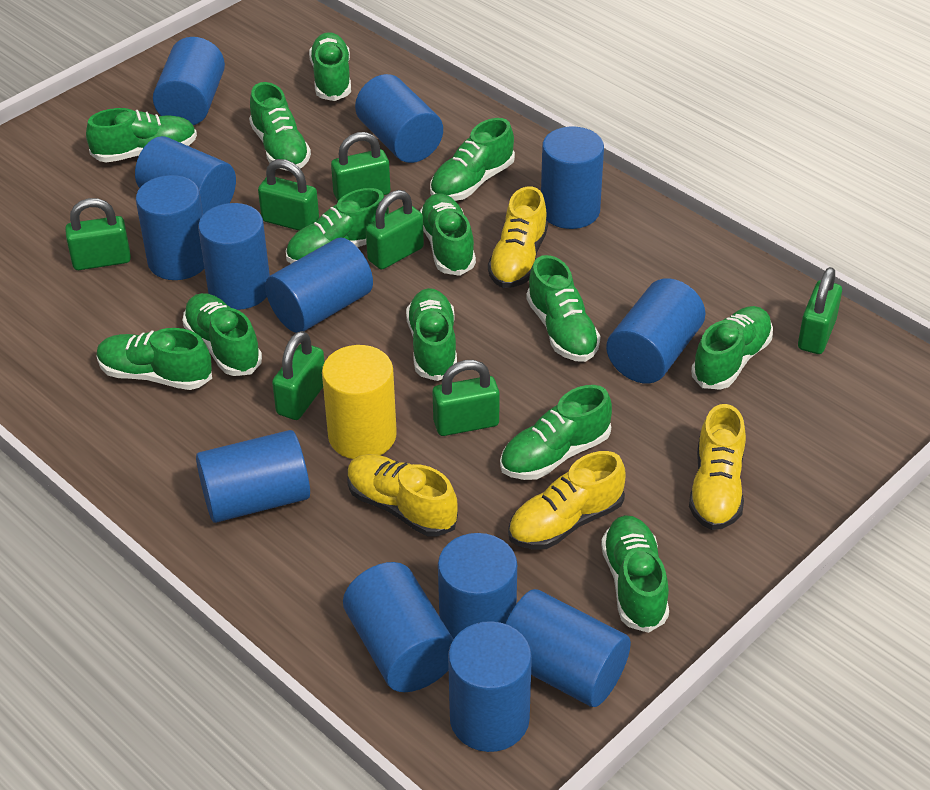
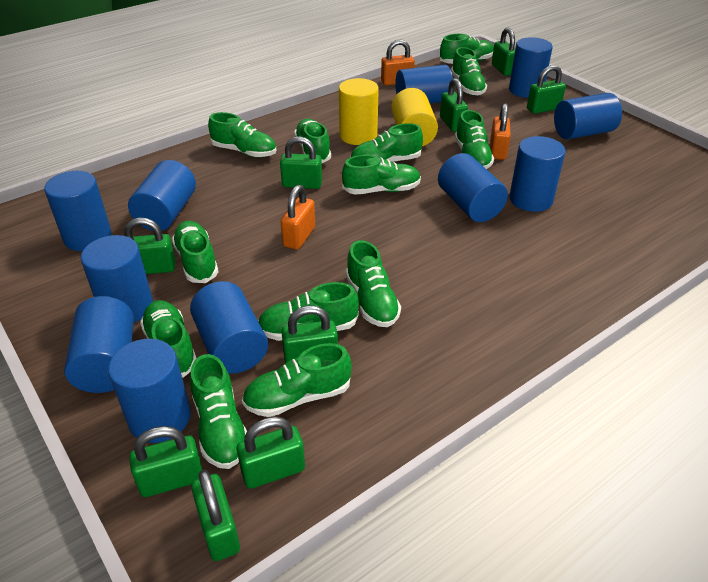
blue cylinder: [135,136,236,215] [136,175,204,280] [153,37,225,125] [196,430,310,523] [198,203,270,310] [265,238,373,333] [343,562,453,692] [355,74,443,163] [438,533,517,639] [448,621,532,752] [505,589,631,707] [541,127,604,229] [606,278,705,384] = 13 -> [44,171,112,251] [64,296,134,393] [81,235,153,322] [108,339,191,443] [128,160,196,231] [190,281,268,374] [395,65,453,104] [438,153,508,222] [509,37,553,98] [509,136,566,212] [554,93,622,139] = 11
green padlock: [65,198,131,270] [258,159,319,231] [272,331,325,420] [331,132,390,201] [366,190,424,270] [432,360,500,436] [798,267,842,354] = 7 -> [124,218,175,274] [129,426,202,497] [191,470,240,561] [237,416,305,489] [280,136,322,189] [281,306,338,363] [440,78,468,132] [492,28,515,76] [527,65,566,114] = 9
orange padlock: none = 0 -> [281,185,315,249] [381,39,415,86] [490,103,511,160] = 3
yellow cylinder: [322,345,397,459] = 1 -> [339,78,379,145] [391,88,438,146] = 2
yellow shoe: [347,454,458,537] [488,186,548,288] [508,451,625,550] [689,404,746,530] = 4 -> none = 0

